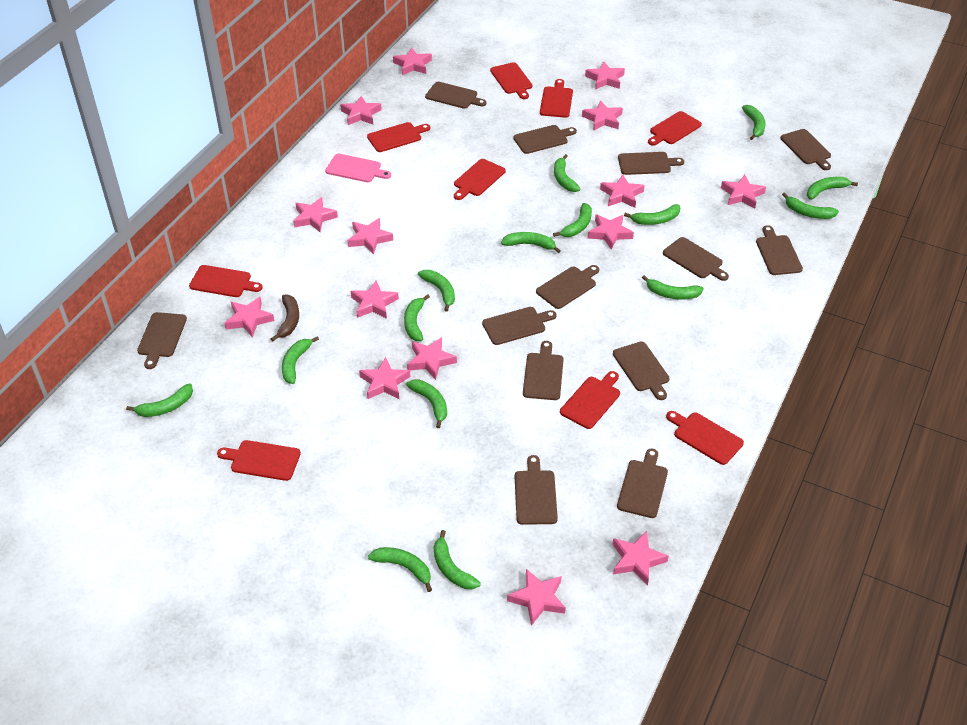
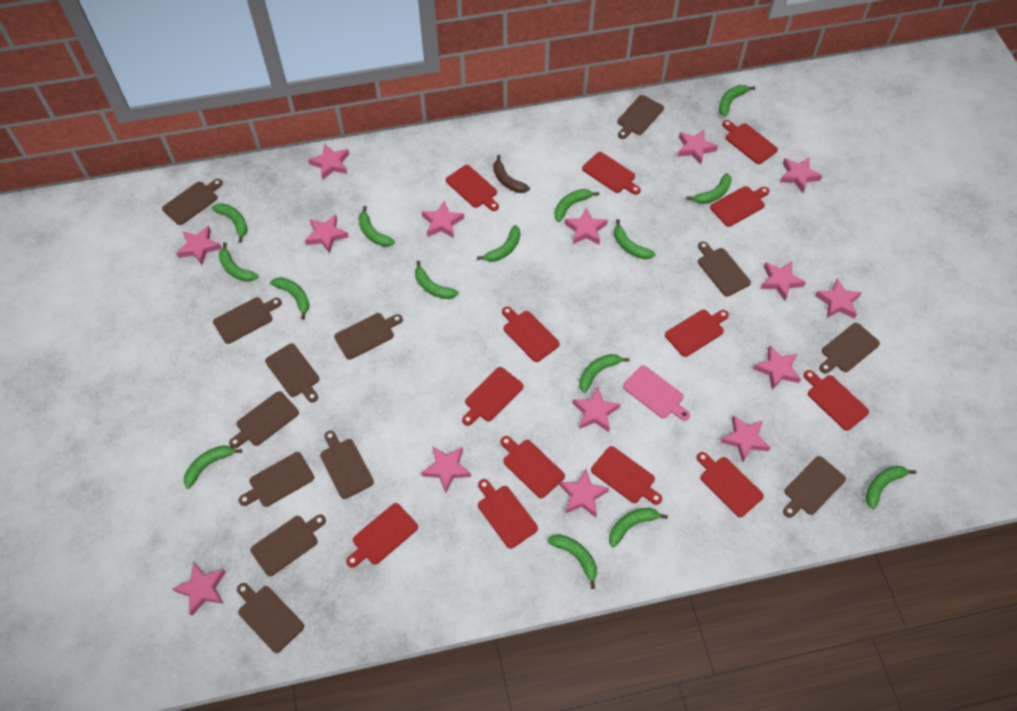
red cutting board: [189,265,263,297] [217,440,301,481] [367,122,430,152] [454,159,506,200] [490,62,532,99] [540,79,573,118] [560,371,620,429] [648,111,702,146] [666,411,744,465] = 9 -> [346,503,418,568] [446,165,499,211] [462,367,524,426] [478,479,538,549] [500,436,565,498] [502,306,560,362] [582,152,641,195] [591,446,662,505] [665,310,729,357] [697,452,764,517] [710,186,769,227] [722,120,778,164] [804,370,869,431] = 13

